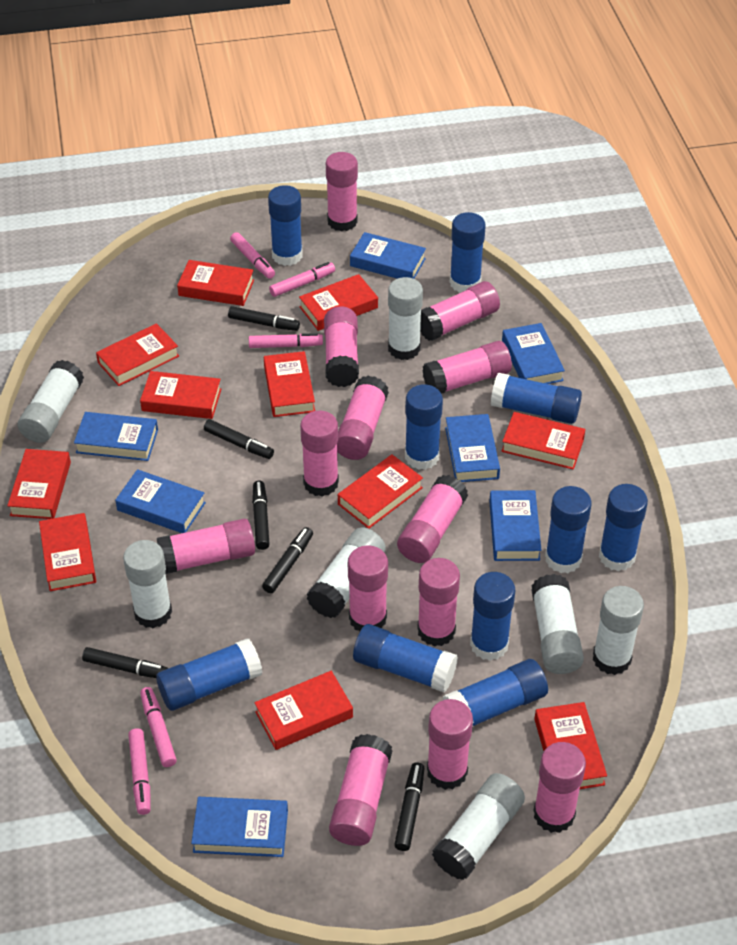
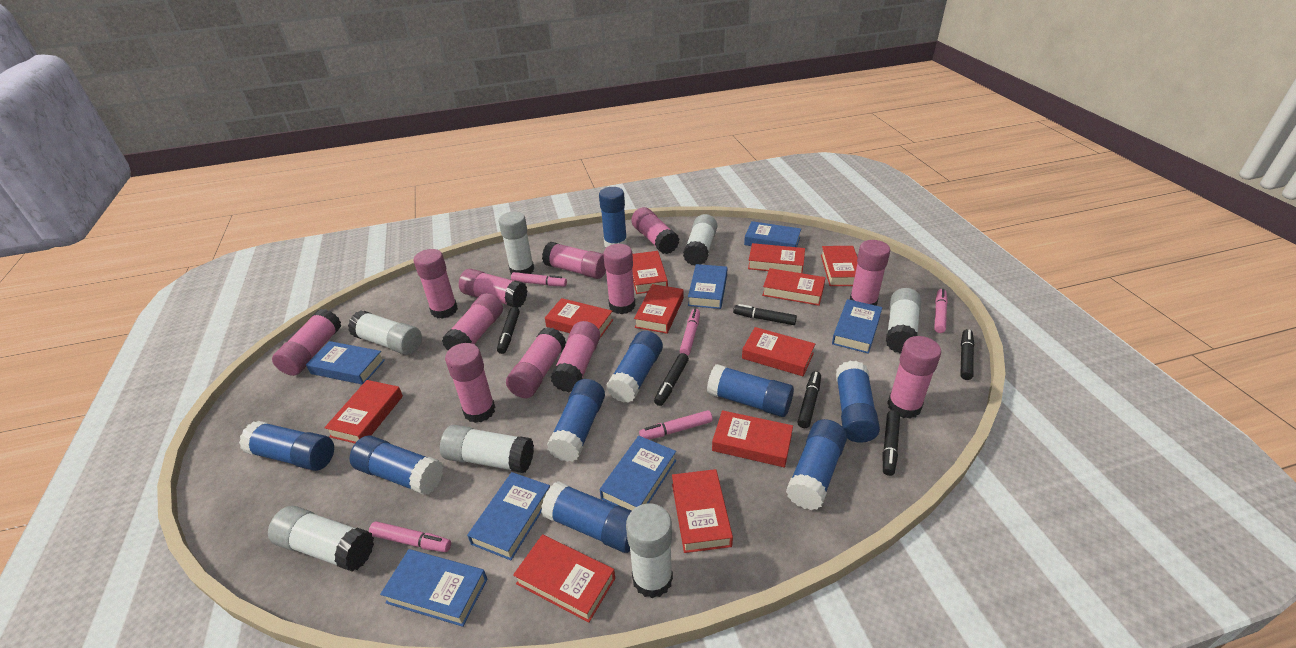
blue glue stick: [156,638,263,711] [268,185,303,266] [353,624,458,692] [405,384,443,470] [442,659,548,727] [450,212,486,293] [470,572,515,661] [491,373,582,424] [545,486,591,573] [599,484,648,571] = 10 -> [239,421,334,471] [350,435,443,495] [541,481,632,553] [547,379,605,462] [599,187,627,248] [606,331,663,403] [707,364,794,417] [786,419,847,510] [836,361,880,443] = 9
pink glue stick: [157,519,255,574] [300,411,339,497] [324,307,359,387] [326,152,358,232] [329,734,392,846] [337,375,389,460] [348,545,388,631] [397,475,468,563] [417,558,460,647] [420,281,500,341] [422,341,512,394] [427,699,473,790] [533,742,586,833] = 13 -> [272,309,341,376] [414,249,458,319] [442,293,503,350] [445,343,495,423] [459,269,527,308] [506,327,566,398] [542,242,606,279] [550,321,600,392] [603,244,636,314] [631,207,679,254] [850,240,890,306] [887,336,941,419] = 12

